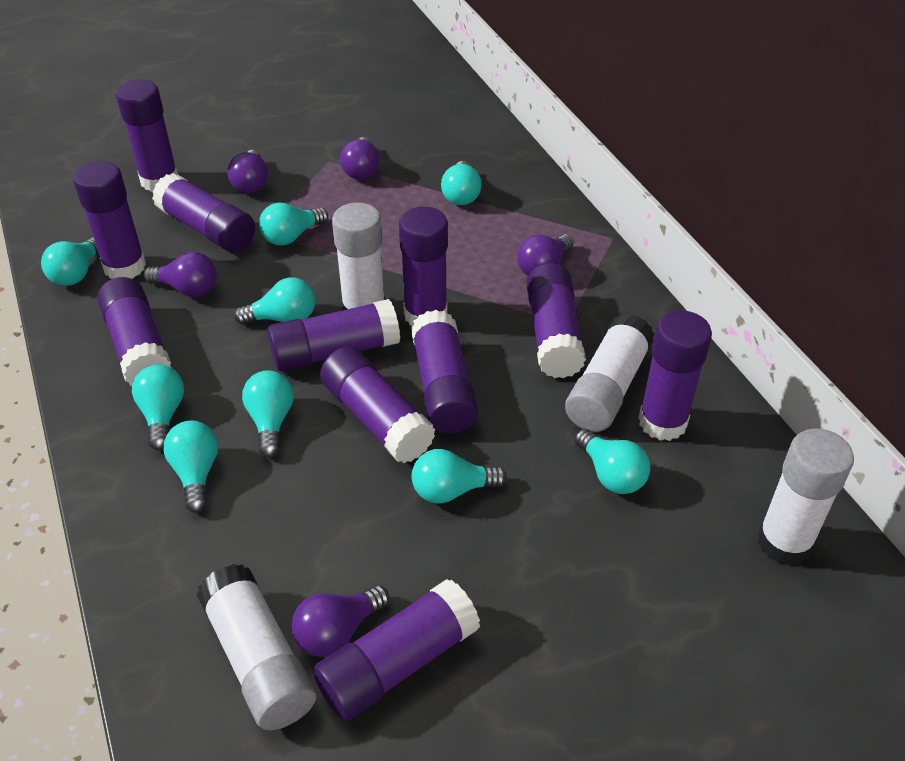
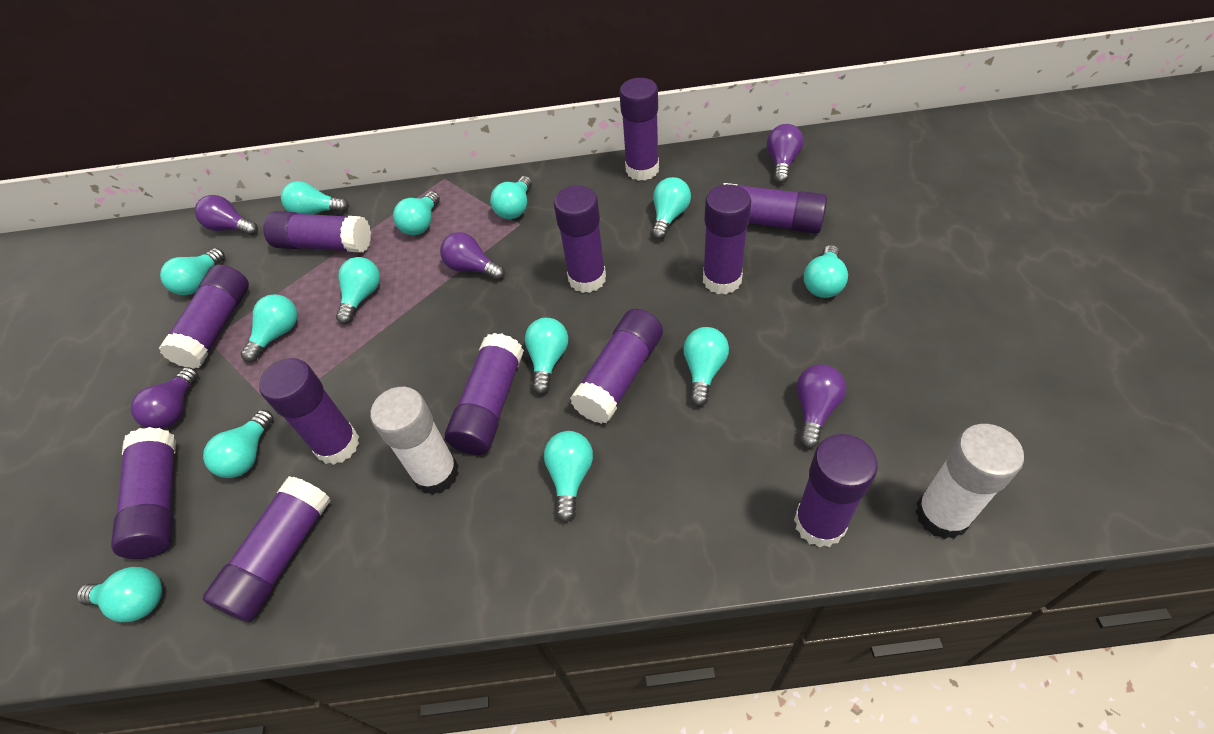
purple glue stick: [73,161,146,279] [97,277,172,386] [116,79,178,192] [152,173,255,252] [267,299,400,371] [313,579,480,721] [320,347,435,463] [399,207,448,326] [411,310,478,434] [526,263,586,378] [639,310,712,441] = 11 -> [111,427,176,559] [159,265,249,369] [203,476,331,622] [259,358,359,465] [263,211,371,253] [445,333,524,455] [554,186,606,293] [570,309,663,424] [619,78,659,181] [703,184,751,295] [723,183,827,234] [794,434,878,547] = 12
turquoise light bulb: [41,237,99,286] [132,364,184,451] [163,421,218,513] [234,277,315,325] [242,370,294,458] [259,203,328,246] [412,449,507,504] [441,161,482,205] [574,429,650,494] = 9 -> [76,567,162,622] [160,248,225,295] [203,410,274,478] [241,294,298,362] [281,181,349,215] [336,257,380,324] [393,191,440,235] [490,176,532,219] [525,318,568,394] [544,431,593,522] [652,177,691,240] [683,327,729,406] [804,245,848,298] = 13
white glue stick: [197,564,316,731] [332,202,386,310] [565,314,655,432] [758,428,854,565] = 4 -> [370,387,459,495] [915,424,1024,539] = 2

